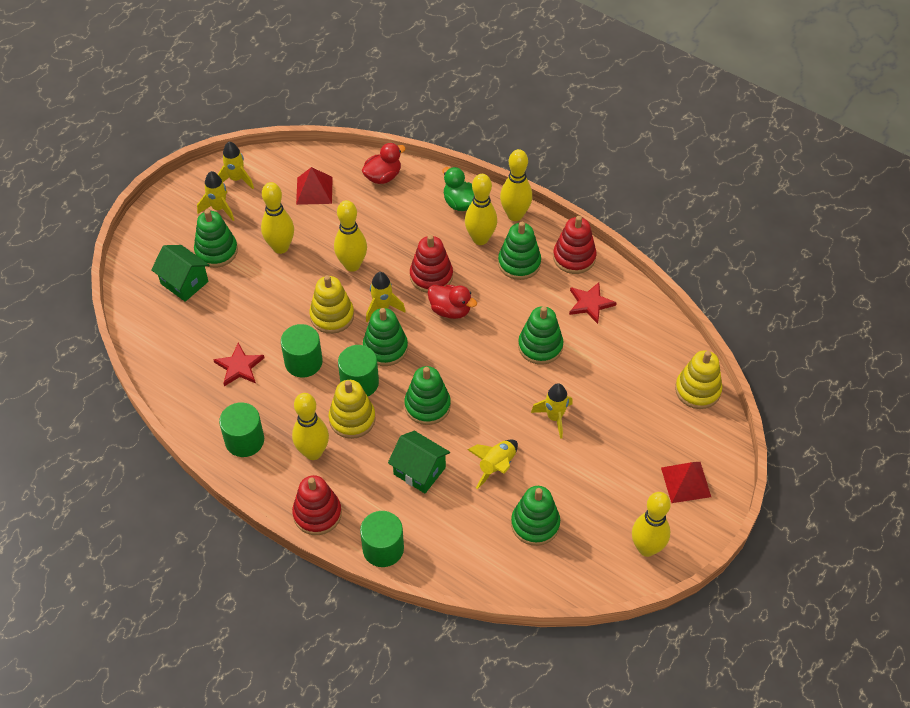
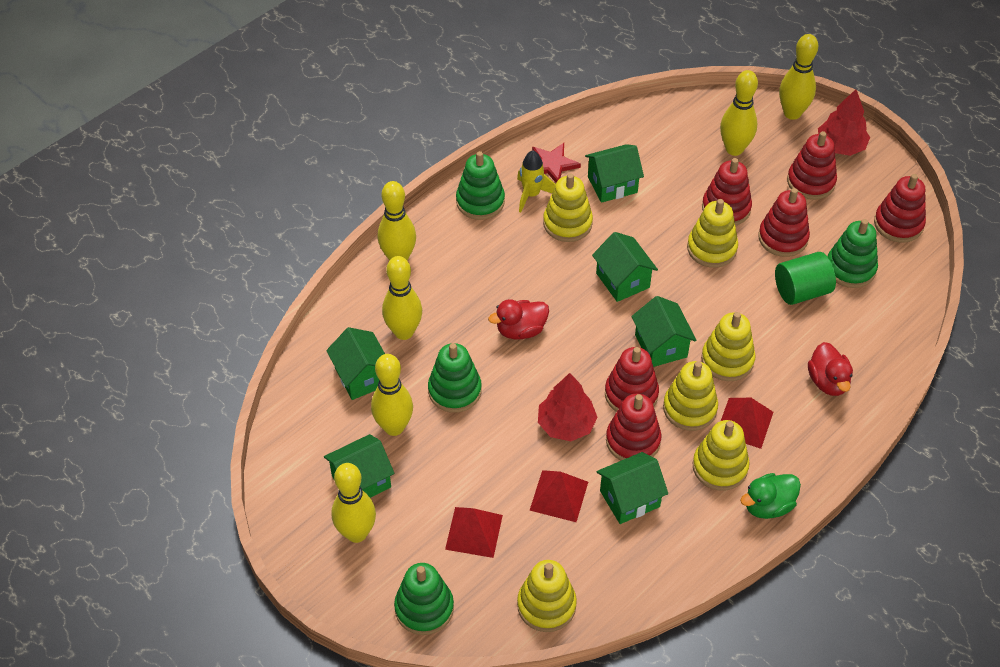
green cylinder: [219,402,264,457] [281,324,323,378] [338,345,379,396] [360,511,404,567] = 4 -> [775,252,836,305] = 1
green house: [151,245,209,302] [388,431,450,493] = 2 -> [324,434,395,498] [326,327,385,400] [585,144,644,203] [592,232,658,302] [597,452,668,524] [631,296,696,367] = 6
green stacking toy: [194,209,238,268] [363,308,408,366] [404,366,451,425] [498,222,541,280] [511,486,560,546] [518,306,564,365] = 6 -> [394,563,454,635] [428,343,482,413] [456,151,505,220] [827,219,878,288] = 4
red pyramid: [296,167,333,205] [661,462,711,503] = 2 -> [445,507,503,558] [530,470,588,522] [721,398,773,449] = 3
red stacking toy: [292,475,342,535] [410,235,453,293] [553,216,596,274] = 3 -> [605,347,659,412] [606,394,661,461] [702,158,752,226] [758,188,810,257] [787,131,837,200] [874,174,926,243] = 6
red star: [213,343,264,386] [569,282,617,324] = 2 -> [532,143,581,183] = 1
red tree: none = 0 -> [538,373,598,441] [818,89,870,156] = 2
yellow rocket: [197,171,234,221] [218,142,254,189] [366,272,405,322] [468,440,518,489] [531,383,573,439] = 5 -> [517,151,556,213] = 1
yellow stacking toy: [309,275,354,334] [329,380,376,439] [675,350,723,409] = 3 -> [517,560,577,632] [543,173,593,242] [663,361,718,431] [687,199,738,268] [693,420,749,491] [701,312,756,381] = 6

